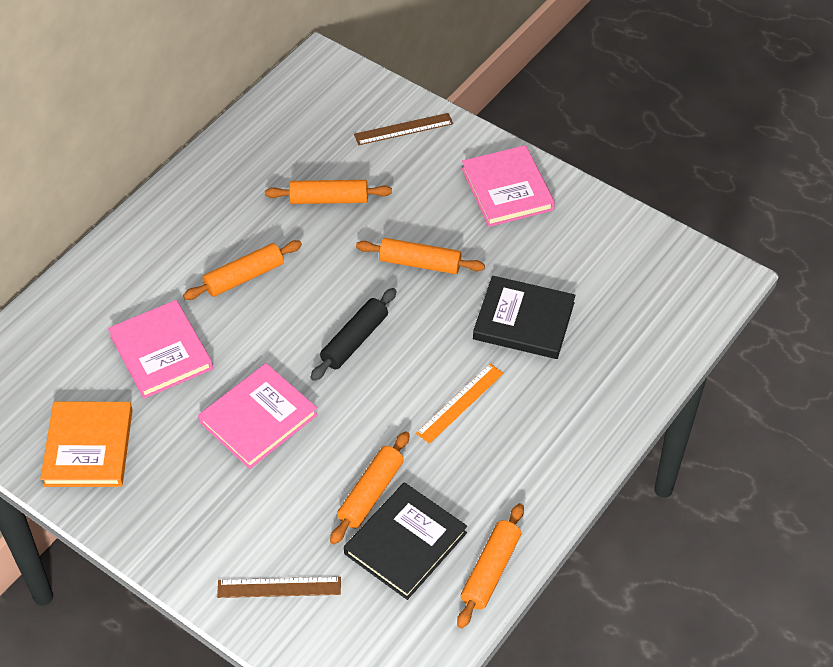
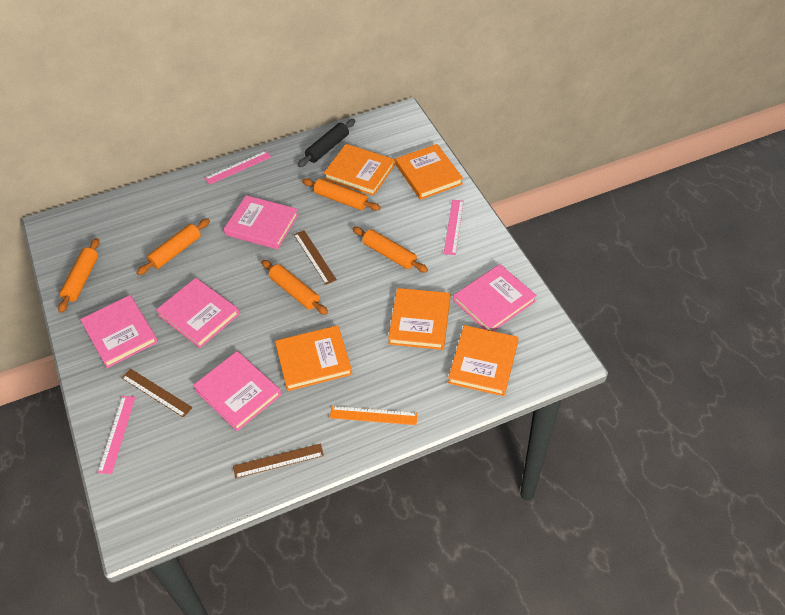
black book: [344,482,467,600] [473,276,575,359] = 2 -> none = 0
brown ruler: [217,577,341,598] [354,113,453,145] = 2 -> [121,369,193,418] [233,443,324,479] [294,230,337,285] = 3
orange book: [40,402,133,487] = 1 -> [275,325,352,391] [324,144,395,196] [388,288,450,350] [395,144,463,200] [448,325,519,396] = 5
pink book: [108,300,213,399] [198,363,318,469] [462,145,555,227] = 3 -> [80,295,158,368] [156,278,240,348] [193,351,281,431] [224,195,299,250] [453,264,537,331] = 5
pink ruler: none = 0 -> [98,396,135,474] [205,151,271,185] [444,200,464,255] = 3

